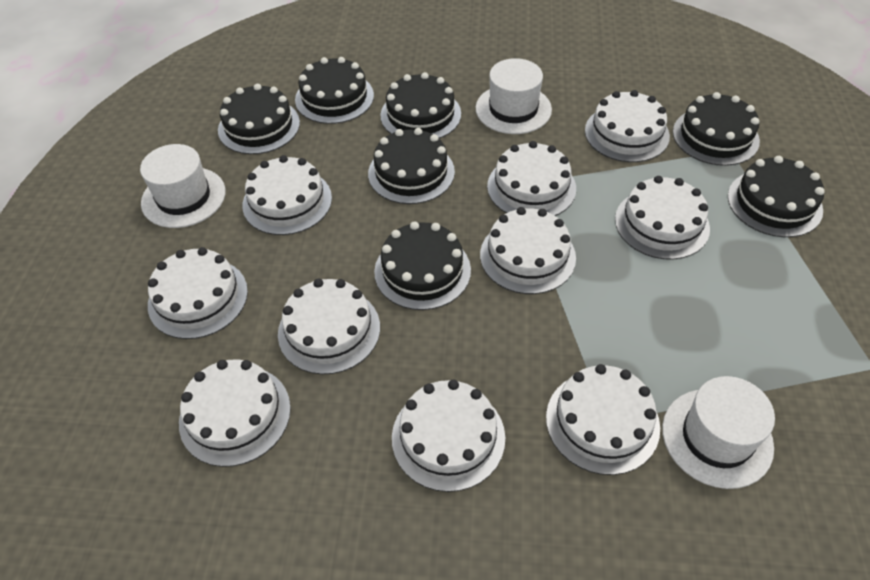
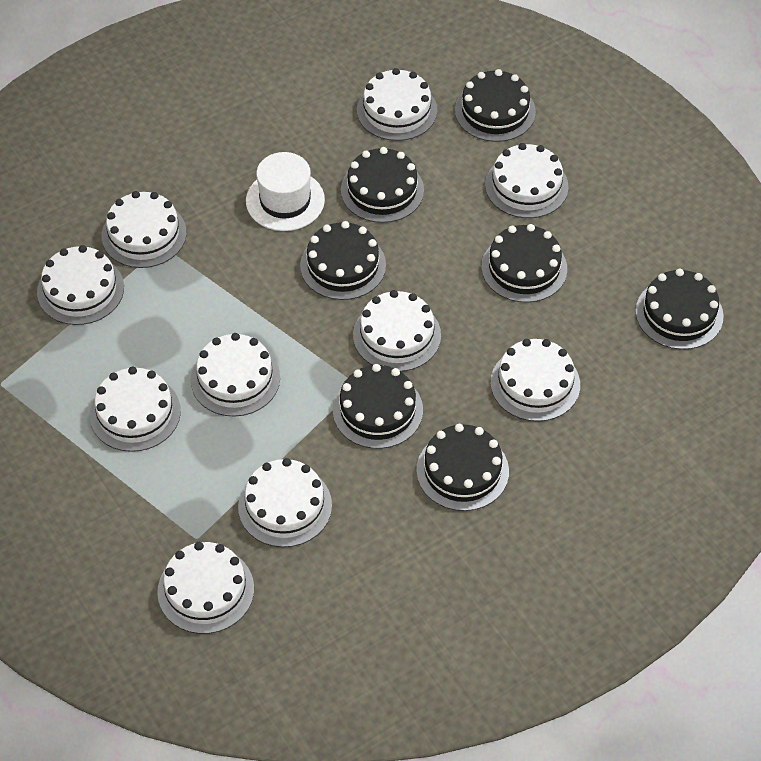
white hat: [140,144,226,228] [476,58,552,134] [662,376,775,489] = 3 -> [246,152,325,231] = 1

